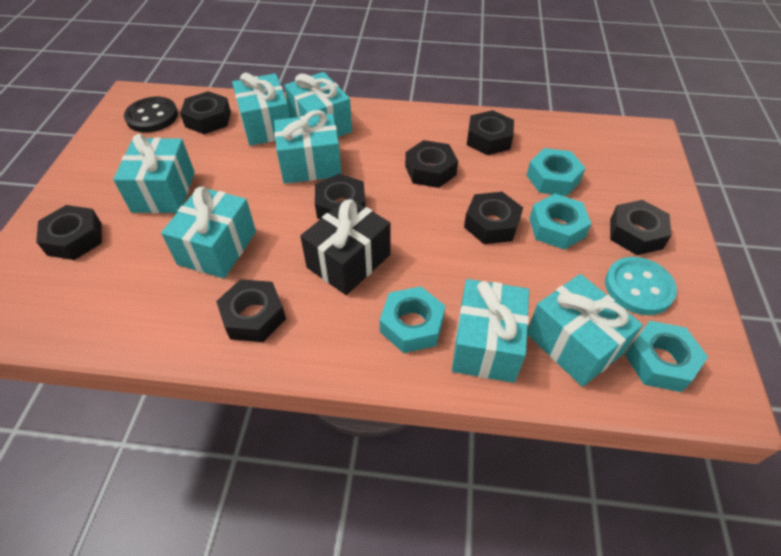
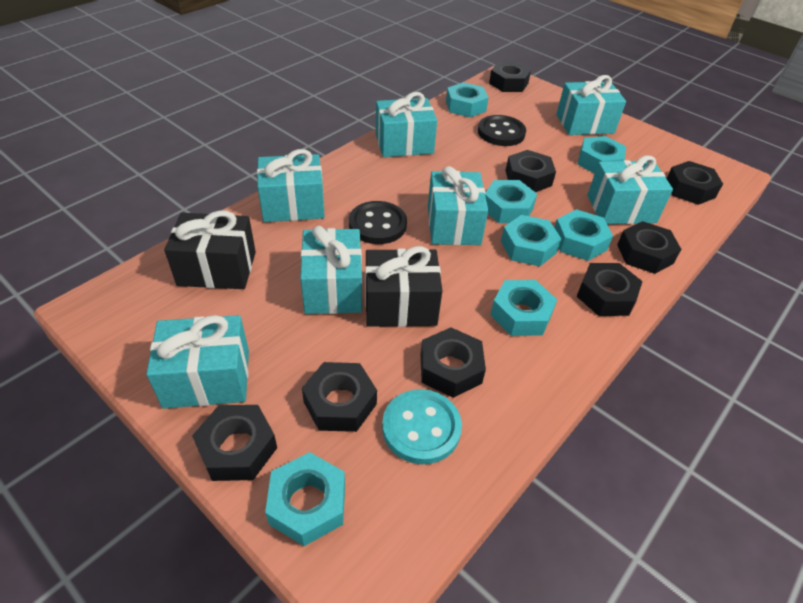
black button: [124,97,178,132] = 1 -> [349,201,407,244] [478,115,526,146] = 2
black gift: [300,197,390,295] = 1 -> [164,210,256,289] [365,246,442,327] = 2
turquoise nut: [380,286,445,353] [526,148,585,196] [529,194,591,250] [625,321,708,392] = 4 -> [265,452,345,546] [446,82,488,117] [485,180,537,223] [490,280,557,336] [501,215,561,266] [554,209,613,261] [578,136,626,174] = 7

